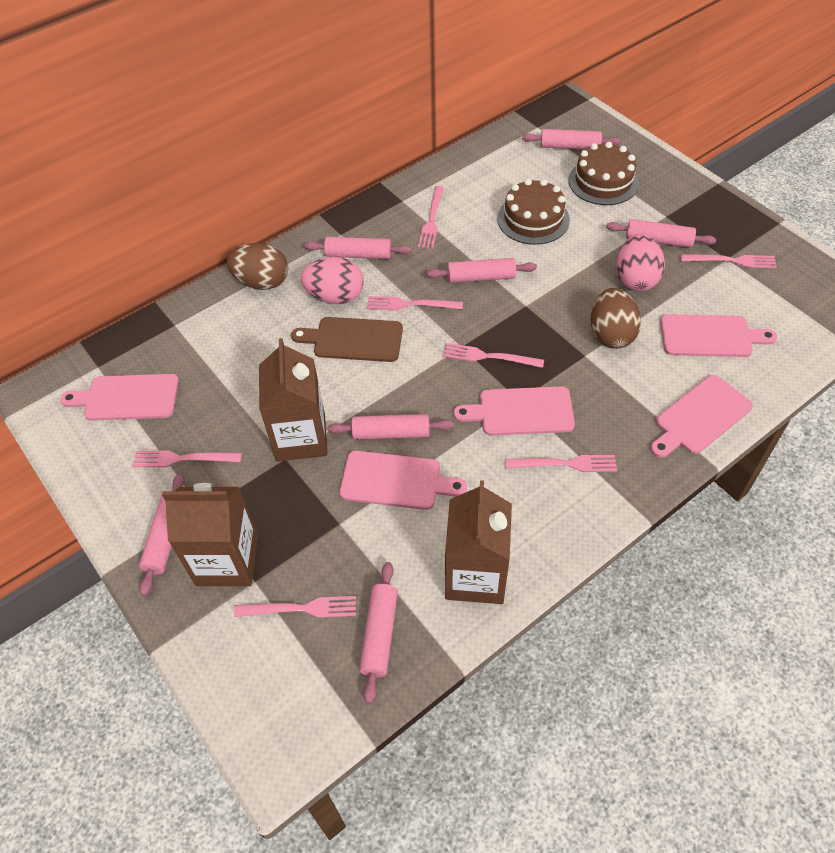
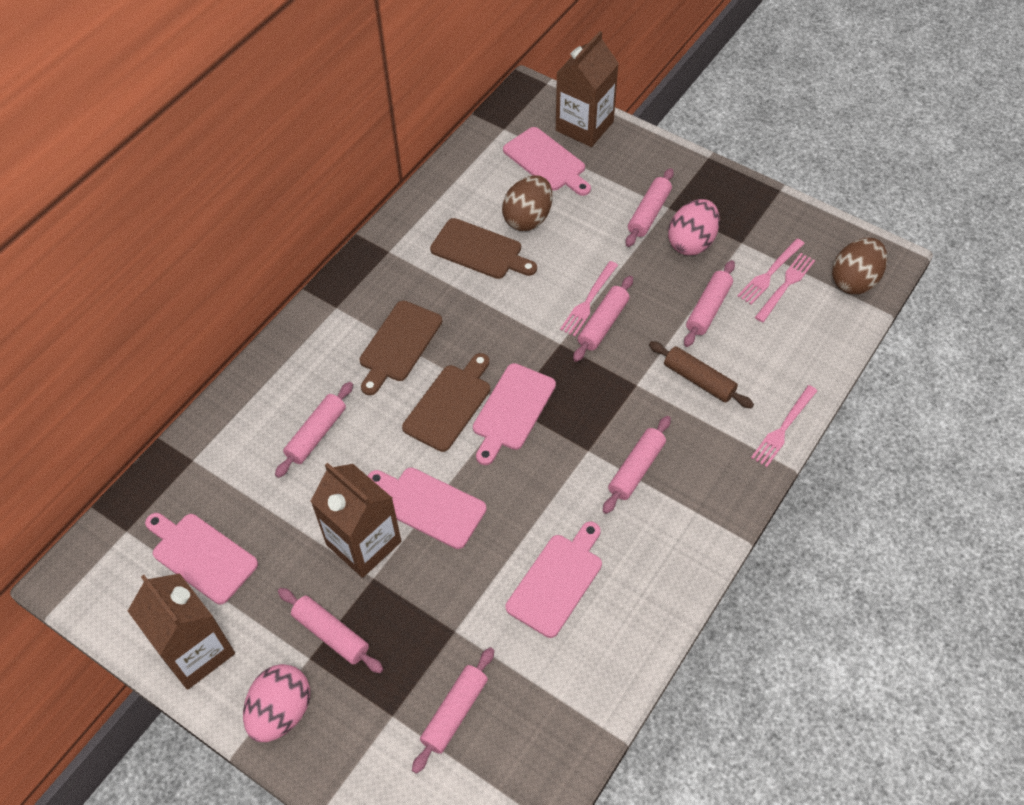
brown cake: [497,179,570,245] [568,142,639,205] = 2 -> none = 0
brown cutting board: [291,317,403,362] = 1 -> [360,301,442,395] [402,353,490,452] [430,218,537,279] = 3
brown rolling pin: none = 0 -> [649,341,754,408] = 1
pink fork: [133,451,242,467] [234,596,356,618] [367,296,463,310] [418,186,444,249] [443,343,544,368] [505,455,617,472] [680,254,777,268] = 7 -> [560,261,618,336] [737,238,805,305] [751,385,817,467] [754,253,815,323] = 4

